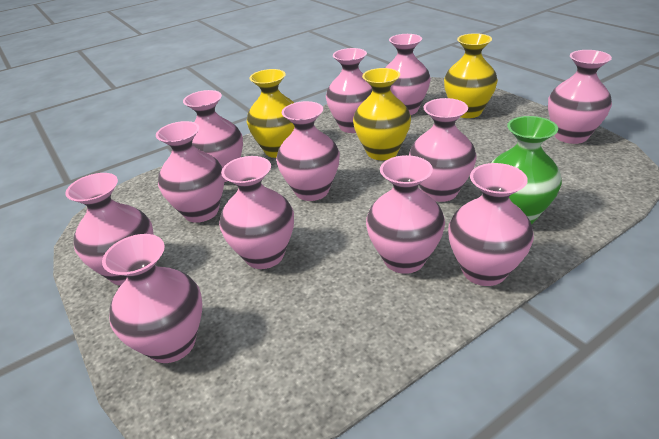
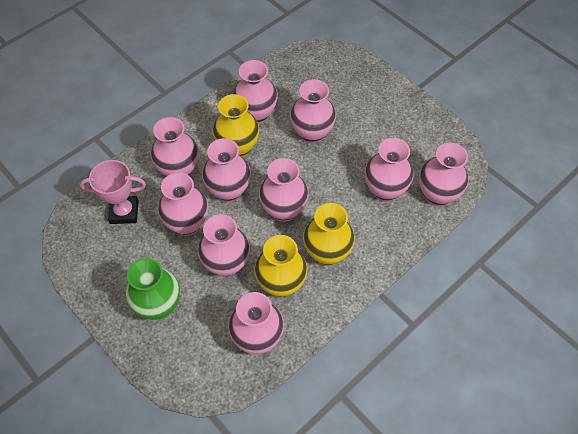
pink trophy: none = 0 -> [80,160,146,224] = 1
pink vase: [65,173,154,286] [102,234,202,363] [156,121,225,223] [183,90,243,182] [219,156,294,269] [276,101,340,201] [326,48,373,133] [366,155,445,274] [385,34,431,115] [409,98,477,202] [448,163,534,286] [548,50,612,144] = 12 -> [151,117,199,176] [158,172,208,236] [198,214,250,277] [202,138,251,202] [228,292,284,354] [233,60,278,124] [259,158,309,222] [290,79,336,144] [365,138,414,202] [419,142,468,206] = 10

